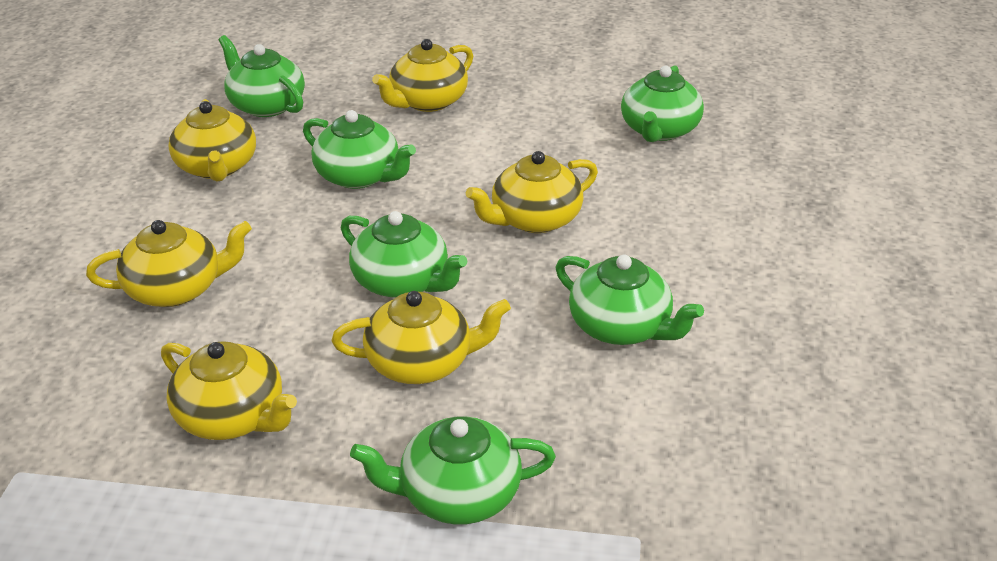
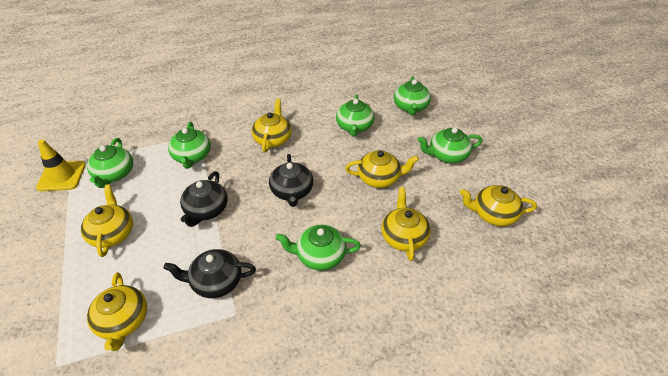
black teapot: none = 0 -> [164,249,256,298] [180,171,228,227] [269,154,313,207] = 3
yellow traffic cone: none = 0 -> [36,140,86,191] = 1

